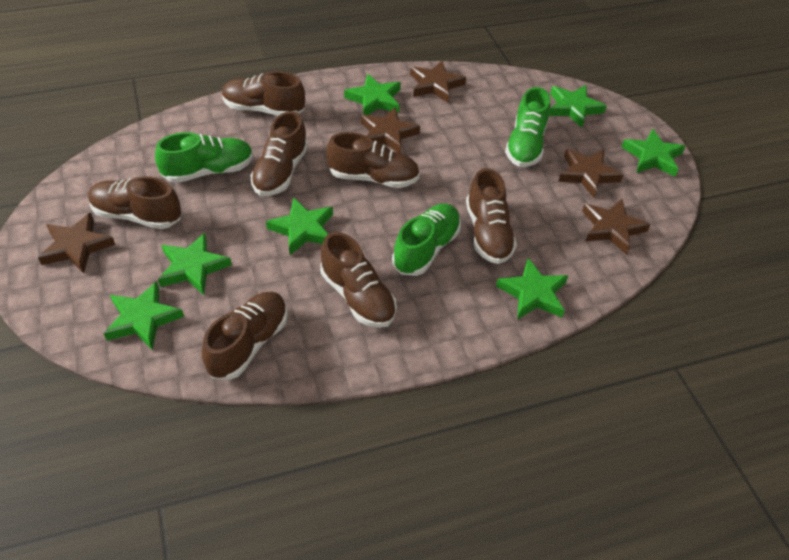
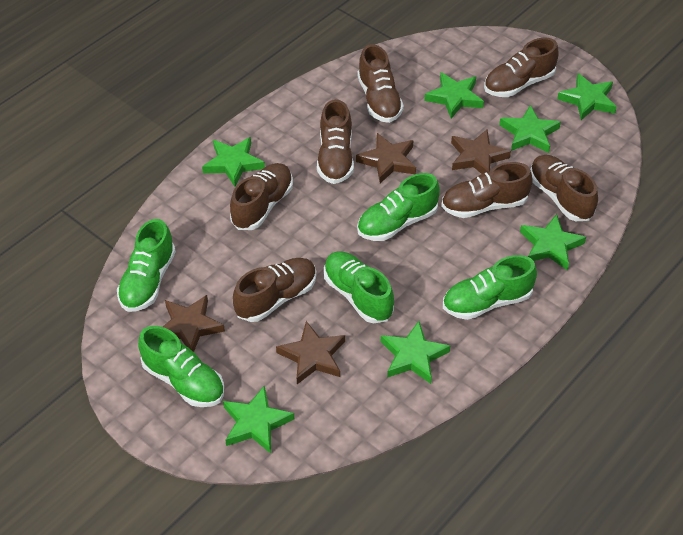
brown star: [38,213,115,273] [361,107,420,153] [410,60,466,103] [558,149,624,198] [582,199,651,255] = 5 -> [163,295,225,352] [276,321,345,384] [356,133,416,183] [451,130,511,174] = 4
green shoe: [155,132,253,183] [392,203,461,276] [505,87,550,167] = 3 -> [117,219,176,312] [138,326,224,407] [324,251,394,323] [357,173,440,241] [443,255,537,320] = 5

